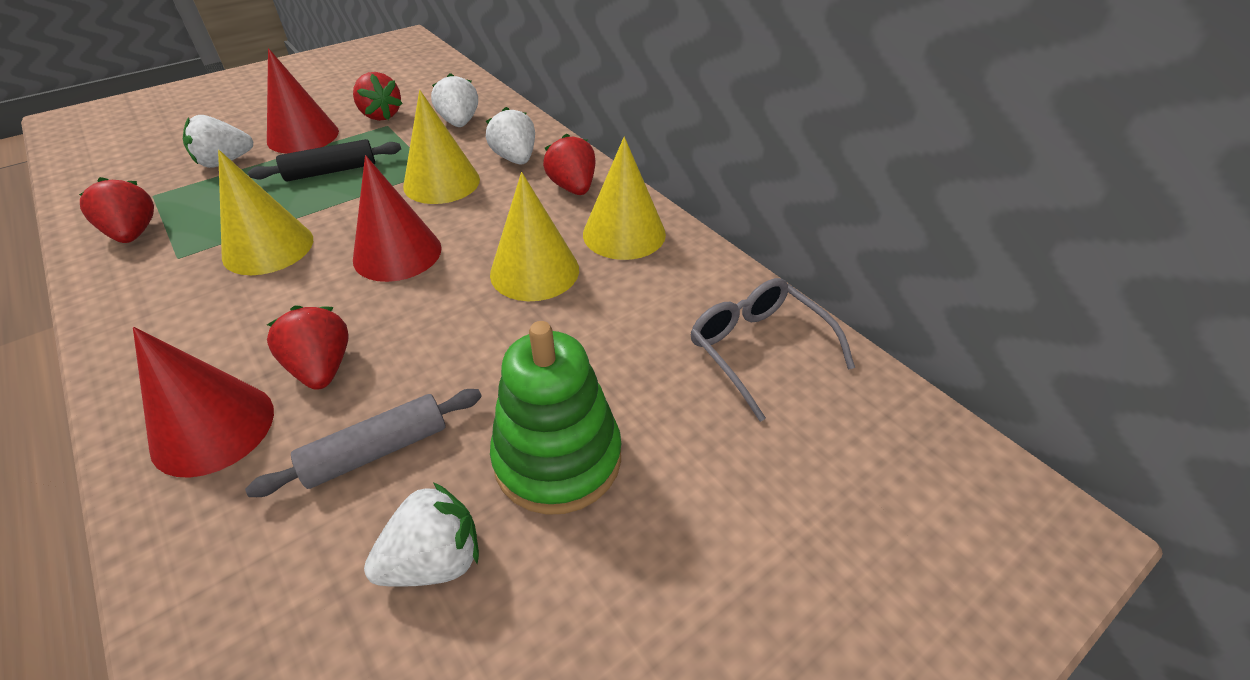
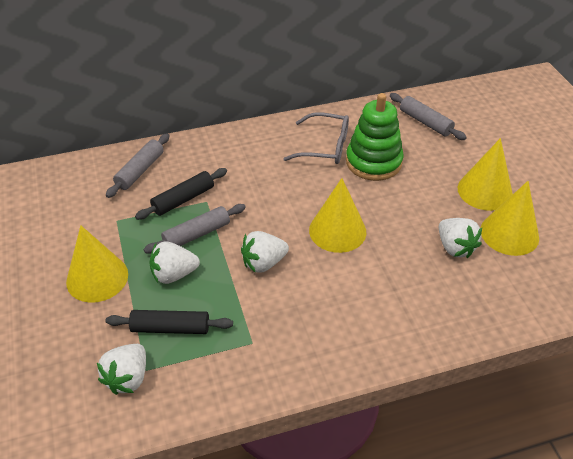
black rolling pin: [248,139,401,181] = 1 -> [106,310,233,334] [135,168,227,220] = 2
grey rolling pin: [245,389,482,497] = 1 -> [106,133,170,198] [144,204,246,253] [390,93,467,140] = 3
red cone: [133,327,274,478] [267,48,339,154] [353,155,442,282] = 3 -> none = 0
red strawberry: [79,177,154,243] [267,306,349,390] [353,72,403,121] [543,133,596,195] = 4 -> none = 0

